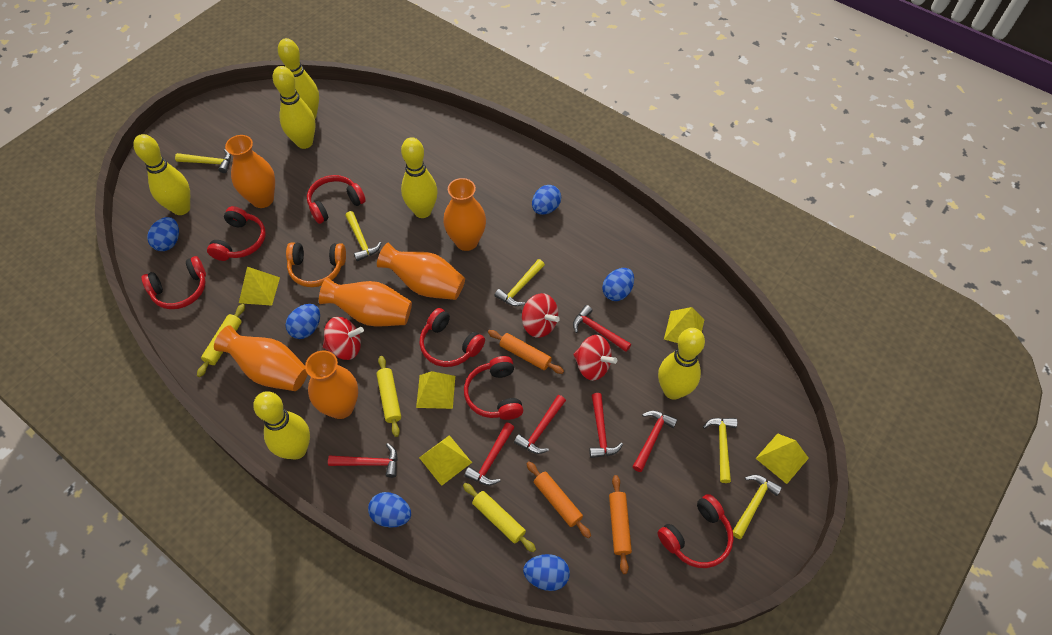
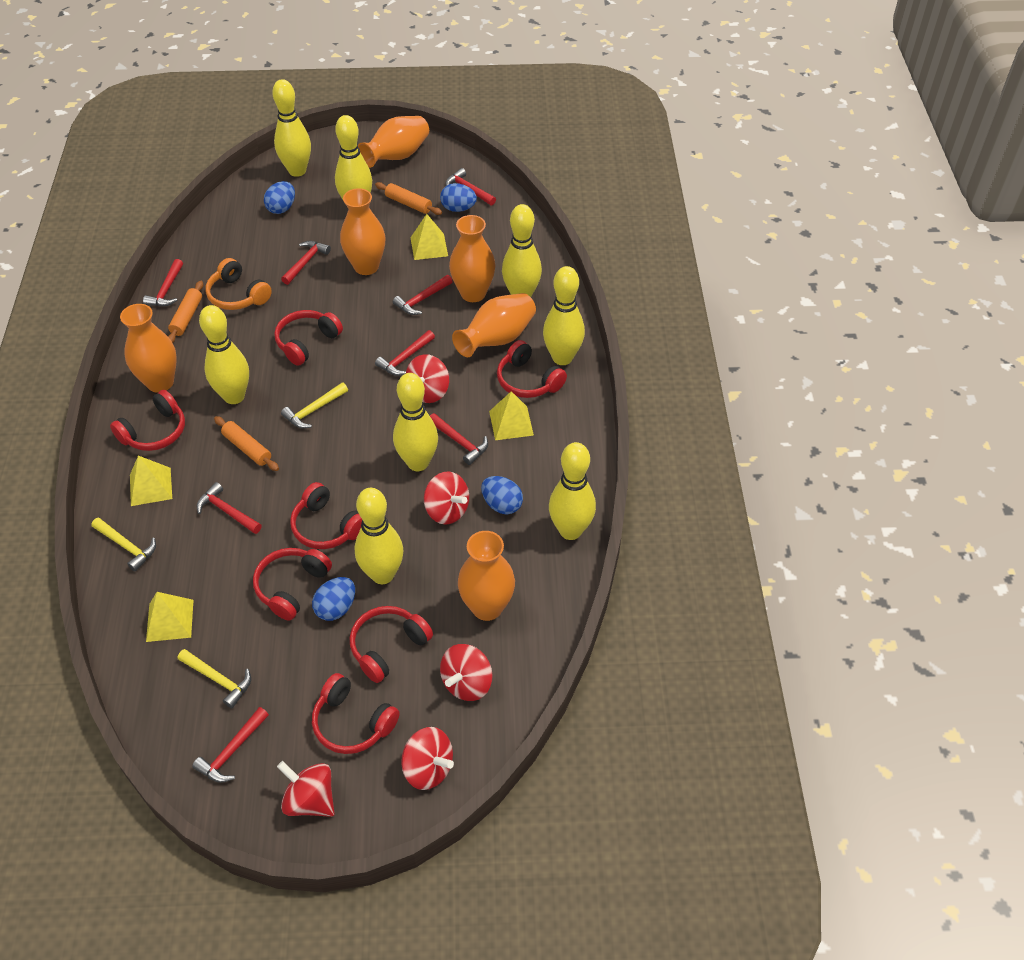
blue egg: [147,217,179,251] [285,304,320,339] [368,492,411,528] [523,554,570,591] [532,185,561,215] [602,268,634,301] = 6 -> [264,181,295,214] [312,577,355,621] [440,183,477,212] [481,476,523,514] = 4
red hammer: [328,443,398,478] [464,422,515,486] [514,395,566,454] [573,305,631,352] [589,393,623,458] [632,410,678,472] = 6 -> [143,259,183,307] [192,707,269,783] [196,482,262,534] [281,241,331,285] [375,330,435,376] [393,275,453,315] [430,413,488,465] [445,168,496,205] = 8
red headphones: [141,256,206,309] [207,206,266,261] [307,175,366,224] [419,308,485,367] [464,356,523,420] [658,494,734,568] = 6 -> [110,390,185,451] [253,548,332,621] [274,310,343,366] [290,482,362,549] [312,673,400,754] [350,606,433,683] [497,340,567,398] = 7
red spinning top: [323,317,364,360] [522,293,560,338] [573,335,617,381] = 3 -> [277,761,335,817] [401,727,454,790] [406,354,449,403] [424,472,469,525] [440,644,493,701] = 5
yellow bowling pin: [133,134,190,215] [253,391,310,459] [273,66,316,149] [278,38,319,118] [401,137,438,218] [658,328,705,400] = 6 -> [199,305,249,404] [272,79,311,177] [335,115,372,200] [355,488,404,584] [393,373,438,471] [502,204,542,297] [543,266,585,365] [549,442,596,540] = 8
yellow hammer: [175,149,231,173] [345,211,381,261] [494,259,545,306] [703,418,738,483] [733,474,782,539] = 5 -> [91,517,156,571] [178,649,251,708] [281,382,348,428] = 3
yellow pyramid: [239,267,280,306] [416,371,455,409] [419,435,472,486] [664,307,704,343] [755,433,809,484] = 5 -> [130,456,172,506] [146,592,194,642] [410,214,448,260] [489,391,534,440] = 4
yellow rolling pin: [197,304,245,377] [376,356,401,437] [463,483,536,552] = 3 -> none = 0

